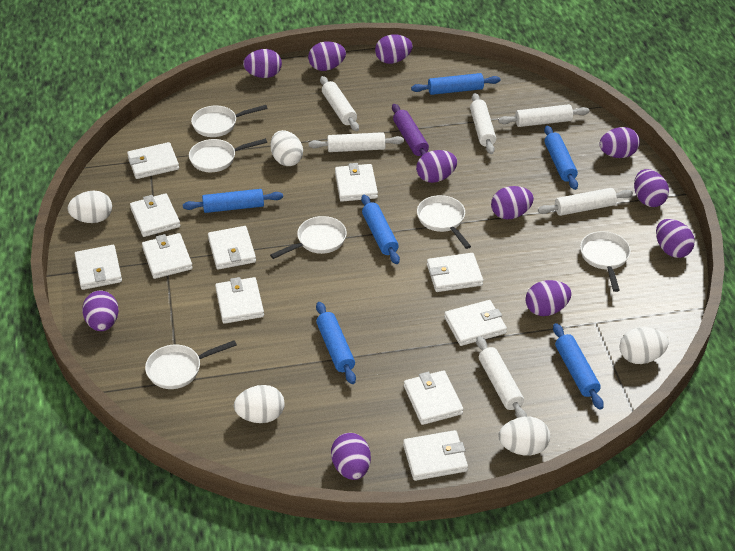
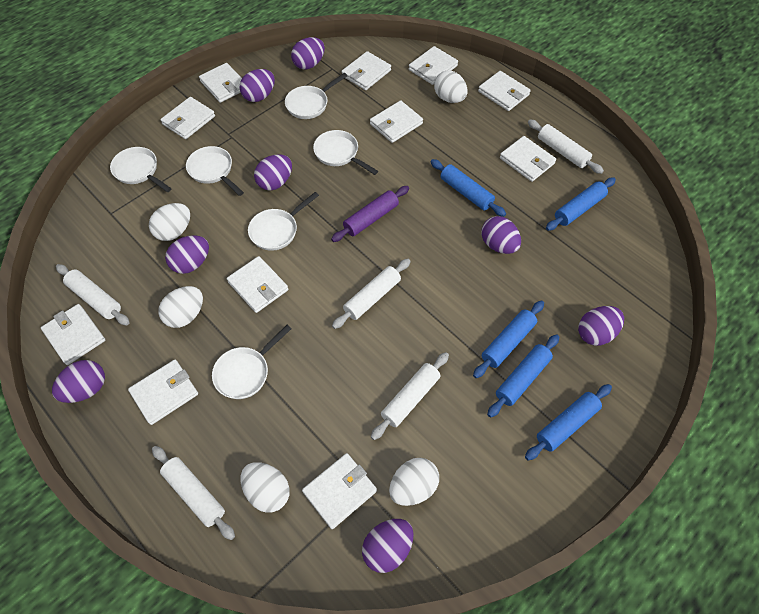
blue rolling pin: [183,189,283,213] [316,302,356,384] [361,194,400,264] [411,73,500,95] [544,126,578,190] [553,323,604,410] = 6 -> [430,159,506,217] [473,301,544,378] [487,334,559,418] [525,384,612,460] [546,177,616,231] = 5
purple egg: [82,291,119,331] [243,49,282,78] [308,41,346,71] [331,433,371,480] [375,34,413,64] [416,150,457,183] [491,186,534,219] [525,280,572,316] [599,127,640,158] [634,169,669,207] [656,219,695,258] = 11 -> [52,360,105,403] [165,235,209,274] [240,69,275,102] [254,154,292,191] [291,37,325,70] [362,519,414,573] [481,216,521,254] [578,306,624,346] = 8
white rolling pin: [309,132,404,152] [320,76,359,131] [470,93,496,154] [476,336,527,418] [498,104,589,127] [538,188,633,216] = 6 -> [56,264,130,325] [152,446,235,540] [332,259,411,329] [371,352,449,440] [528,120,604,174] = 5

